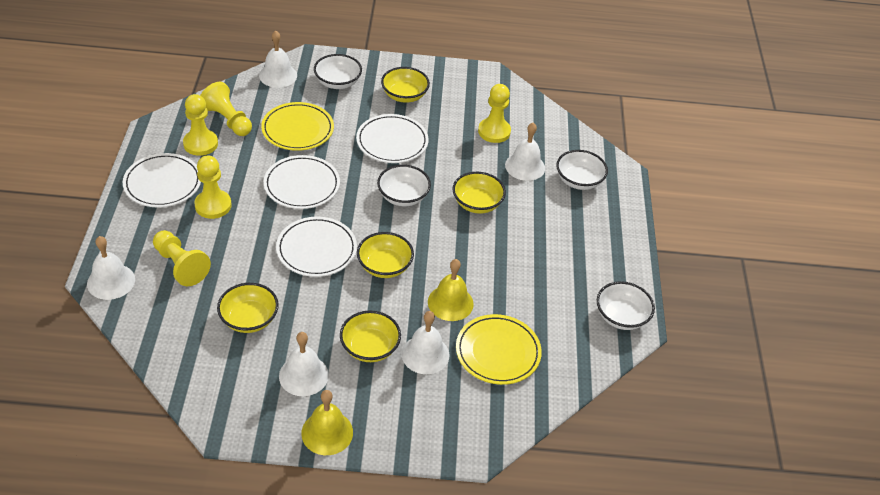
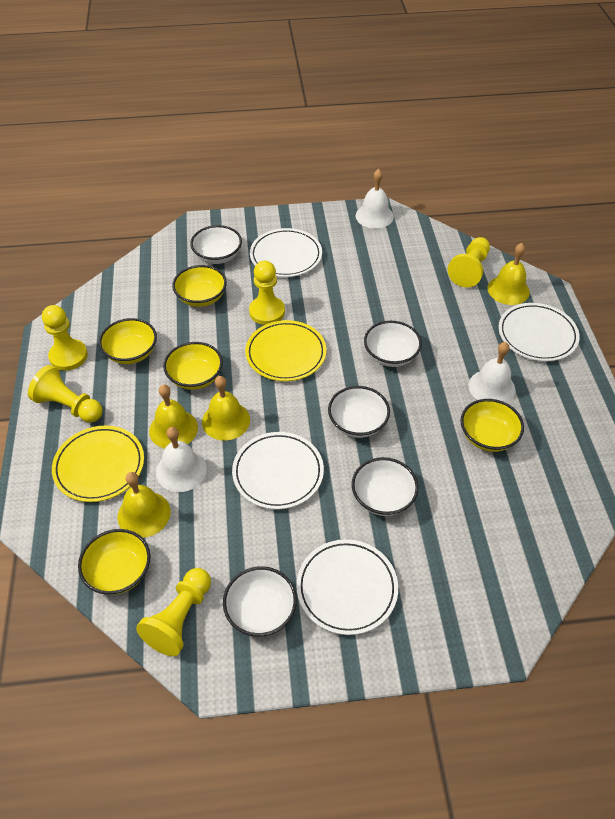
white bell: [87,236,135,300] [259,30,297,88] [279,332,329,396] [401,311,449,374] [505,123,545,181] = 5 -> [156,427,207,492] [356,169,394,229] [468,342,515,403] = 3
white bowl: [314,54,362,89] [377,165,431,206] [556,150,608,190] [597,281,655,330] = 4 -> [190,225,242,264] [223,566,297,637] [328,386,390,438] [352,457,418,516] [364,321,422,367] = 5
yellow bell: [301,390,353,455] [428,259,474,321] = 2 -> [118,472,171,538] [149,384,198,448] [202,376,250,440] [487,243,530,305] = 4

